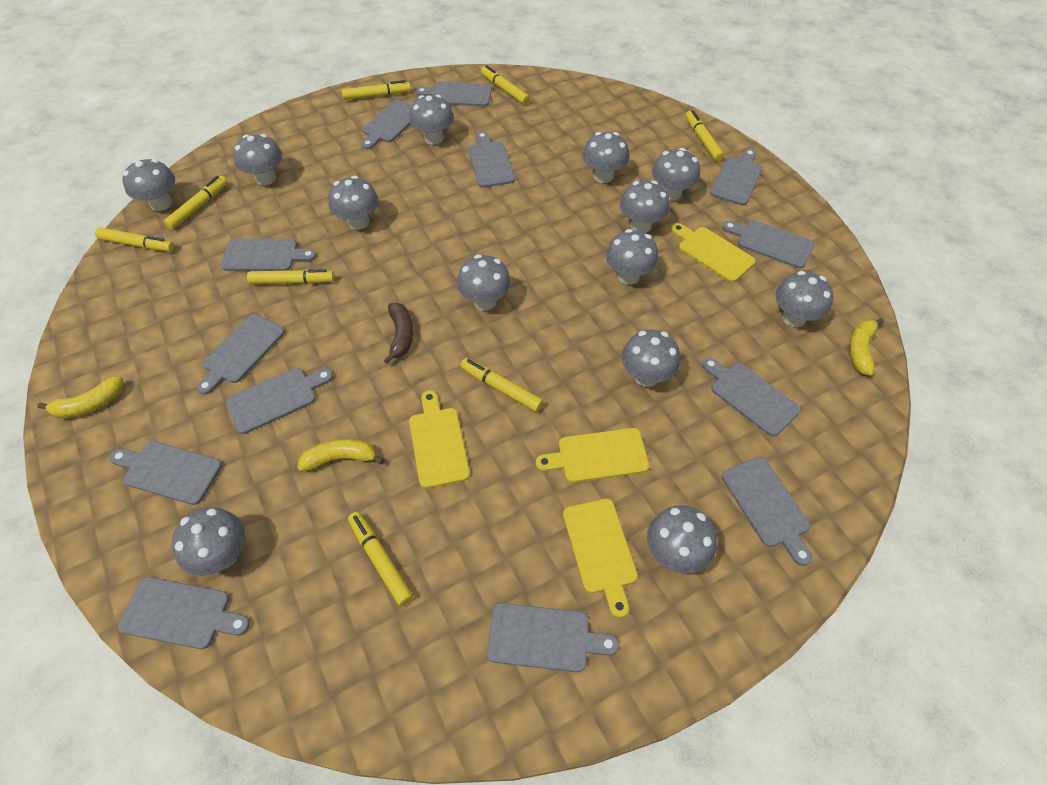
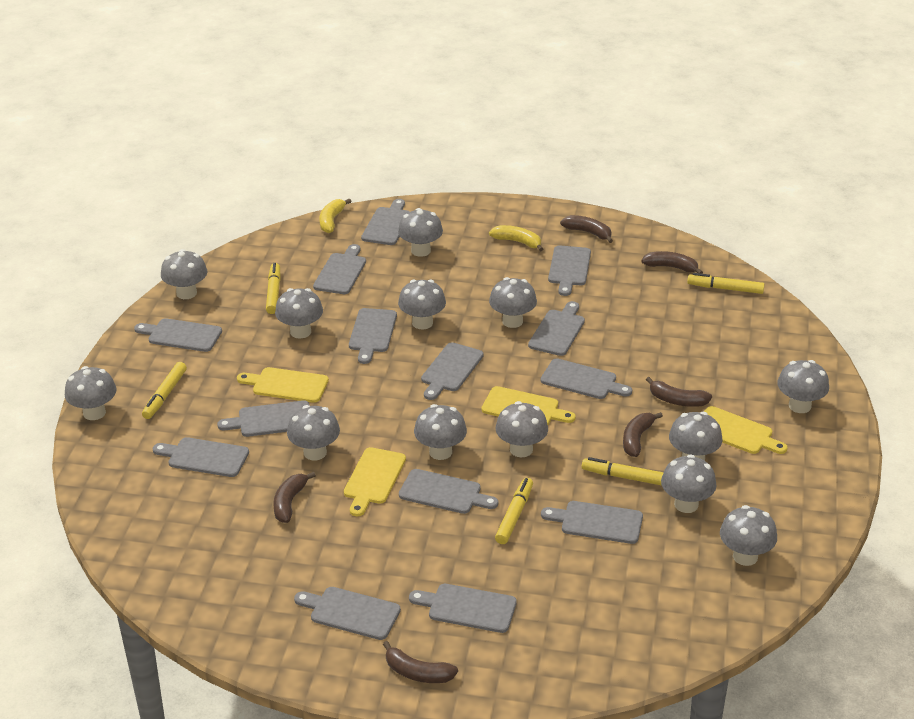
brown banana: [383,303,414,364] = 1 -> [273,471,316,523] [383,641,458,683] [560,215,613,243] [623,412,663,457] [641,251,703,274] [646,377,712,407] = 6
grey cutting board: [110,441,222,505] [118,577,250,649] [197,314,285,395] [221,239,316,271] [225,368,333,434] [361,100,412,149] [416,81,492,107] [468,131,515,188] [487,603,619,672] [702,357,801,437] [710,149,763,205] [722,220,814,268] [722,457,812,566] = 13 -> [134,318,222,352] [153,437,249,477] [217,400,310,437] [294,587,401,640] [313,244,366,294] [349,308,397,364] [361,199,410,245] [399,469,498,514] [409,584,517,633] [421,342,484,400] [528,301,585,356] [541,358,632,399] [541,501,643,544] [548,245,591,296] = 14
yellow banana: [37,376,123,418] [297,439,384,471] [849,318,884,376] = 3 -> [319,198,352,233] [489,225,543,252] = 2
yellow marker: [95,227,175,252] [164,176,228,230] [247,269,335,284] [342,80,411,100] [348,511,413,606] [460,358,543,412] [481,65,530,105] [685,110,724,161] = 8 -> [142,362,187,419] [266,263,281,314] [495,478,533,544] [582,457,664,486] [687,273,765,294] = 5

